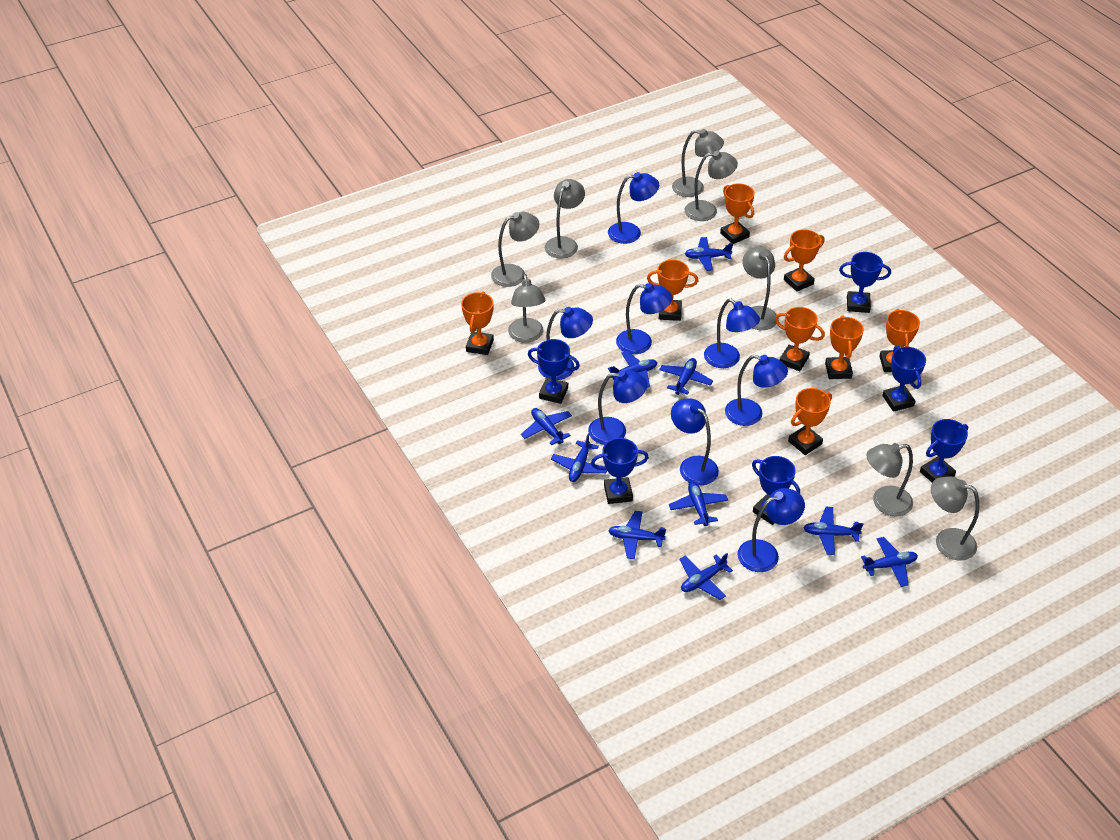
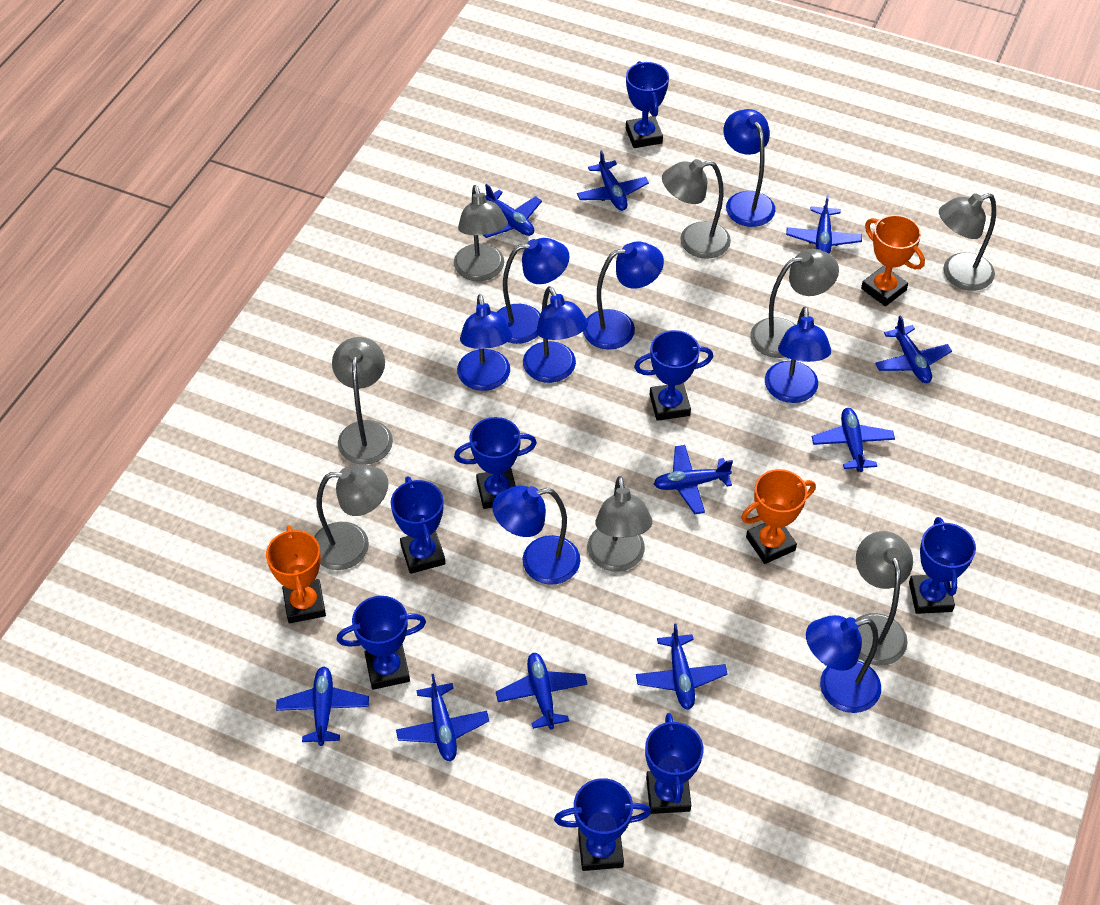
blue trophy: [528,339,580,404] [591,438,649,504] [752,456,800,525] [839,252,891,313] [882,346,926,412] [920,419,968,482] = 6 -> [337,596,426,690] [391,476,445,574] [454,417,537,509] [554,778,651,871] [626,61,669,148] [634,330,713,421] [645,713,704,814] [909,517,976,614] = 8
orange trophy: [461,292,494,355] [647,260,698,321] [720,183,755,244] [775,307,825,371] [784,229,824,292] [788,388,832,455] [825,316,864,379] [879,309,920,372] = 8 -> [266,525,326,623] [741,469,816,564] [861,215,925,306] = 3

